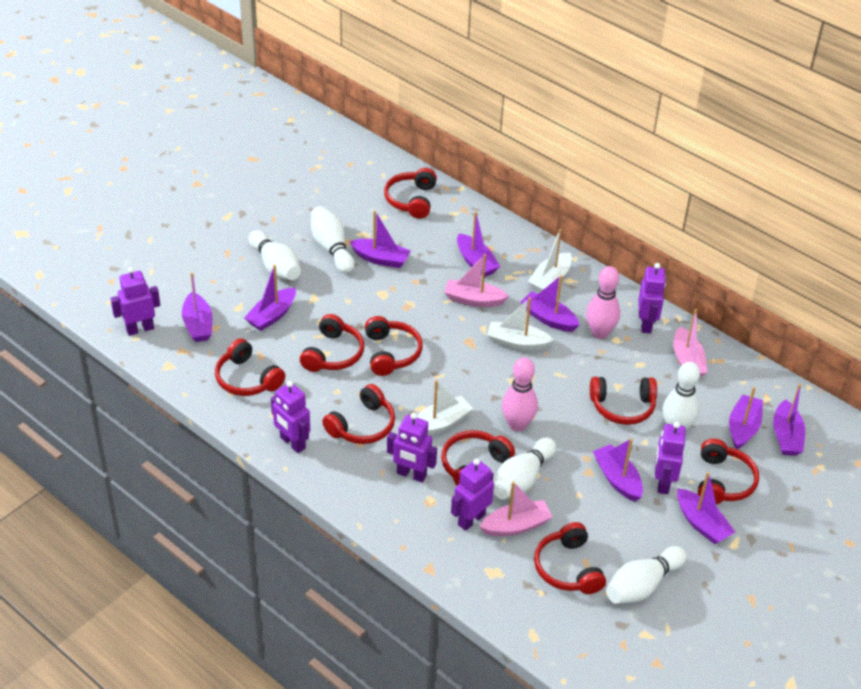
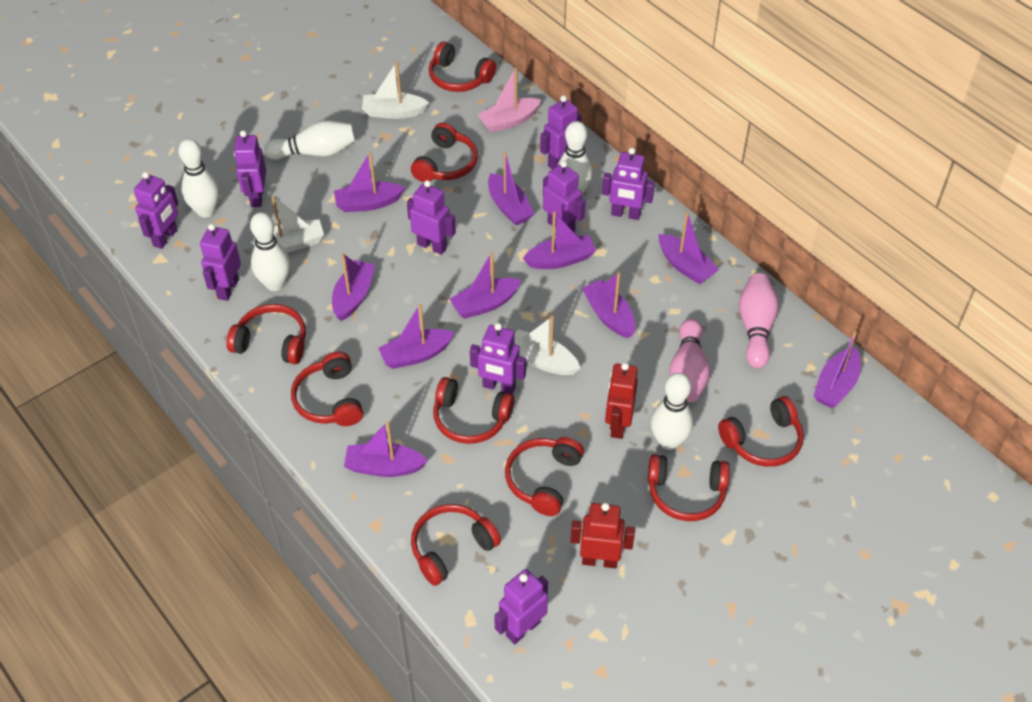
pink boat: [444,254,509,307] [479,481,552,536] [673,309,708,378] = 3 -> [477,68,541,132] = 1
purple boat: [182,272,212,342] [244,265,296,331] [350,210,411,268] [457,211,500,277] [521,275,579,332] [593,438,643,502] [677,472,735,544] [729,387,763,449] [773,384,805,456] = 9 -> [332,253,375,321] [334,152,405,212] [344,421,428,477] [378,304,455,369] [449,252,521,319] [488,152,535,225] [523,212,596,269] [582,272,636,338] [659,211,719,284] [814,331,861,408] = 10
purple robot: [110,267,160,336] [271,381,310,453] [387,413,437,482] [451,458,494,531] [638,263,666,333] [655,422,686,494] = 6 -> [134,172,178,249] [200,224,241,301] [234,130,266,207] [407,180,456,255] [470,323,526,394] [494,569,548,644] [540,95,581,169] [543,161,586,232] [602,148,655,220] = 9
red robot: none = 0 -> [570,503,635,568] [605,363,638,439] = 2

